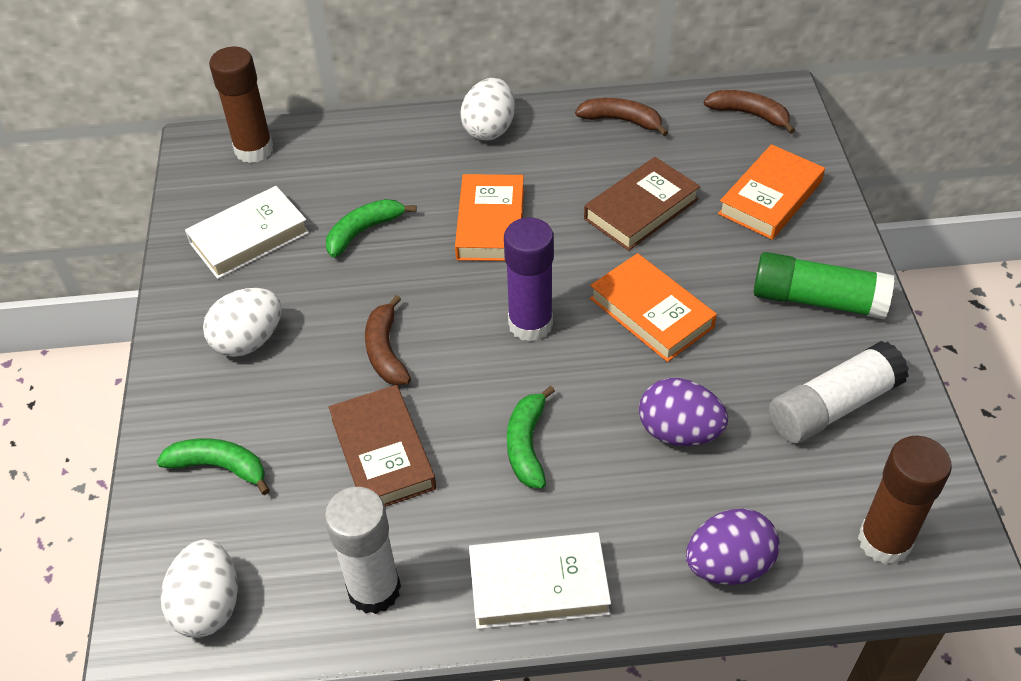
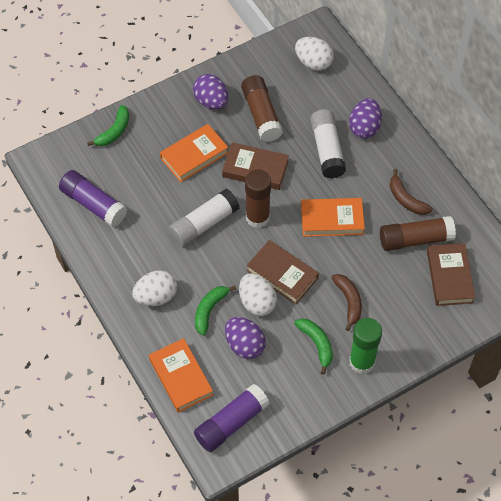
brown banana: [365,295,411,385] [575,98,669,136] [704,90,795,134] = 3 -> [332,274,362,331] [390,169,433,215] = 2
brown book: [329,385,436,507] [584,157,700,251] = 2 -> [222,142,289,190] [247,240,319,304] [427,243,475,306] = 3
brown glue stick: [209,47,273,163] [858,436,952,565] = 2 -> [241,75,283,142] [245,169,271,228] [380,216,456,251] = 3
purple egg: [639,378,728,446] [686,509,780,585] = 2 -> [193,74,228,110] [225,317,266,359] [349,98,382,138] = 3
purple glue stick: [504,218,554,342] = 1 -> [59,170,127,227] [194,384,270,452] = 2
white book: [185,186,309,279] [469,532,611,629] = 2 -> none = 0

